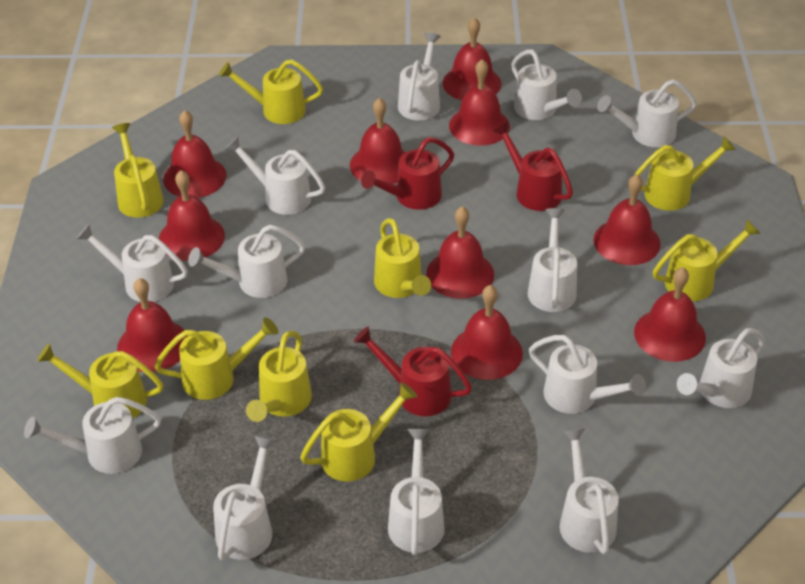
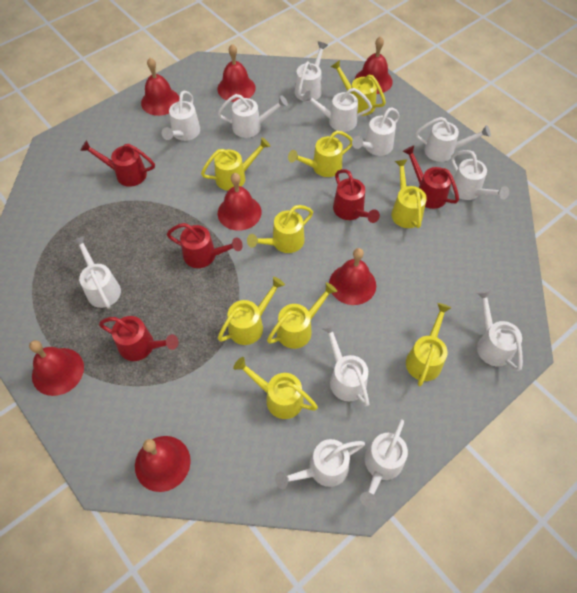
red bell: [117,278,187,372] [159,170,225,261] [163,110,227,198] [350,98,406,184] [426,206,494,299] [443,17,501,100] [449,59,510,146] [451,285,523,380] [593,174,660,265] [634,267,706,362] = 10 -> [29,340,84,396] [135,436,191,492] [141,58,179,116] [217,44,256,102] [218,173,261,231] [329,248,376,305] [355,36,393,94] = 7
red watering can: [354,327,472,416] [361,137,454,210] [493,122,573,211] = 3 -> [80,140,155,187] [99,316,179,361] [167,223,243,268] [333,169,380,223] [403,145,459,209] = 5
white watering can: [24,397,161,474] [76,224,188,302] [188,225,305,298] [213,435,276,561] [225,136,325,215] [388,429,445,555] [398,33,441,121] [511,49,582,120] [527,208,577,312] [529,335,646,414] [559,428,619,555] [597,79,697,147] [677,328,765,408] = 13 -> [72,236,121,308] [162,91,200,141] [218,94,288,138] [275,439,365,489] [295,42,328,102] [302,88,372,132] [321,323,369,407] [352,107,400,156] [360,419,408,508] [415,117,491,162] [450,150,509,200] [476,289,523,371] = 12

